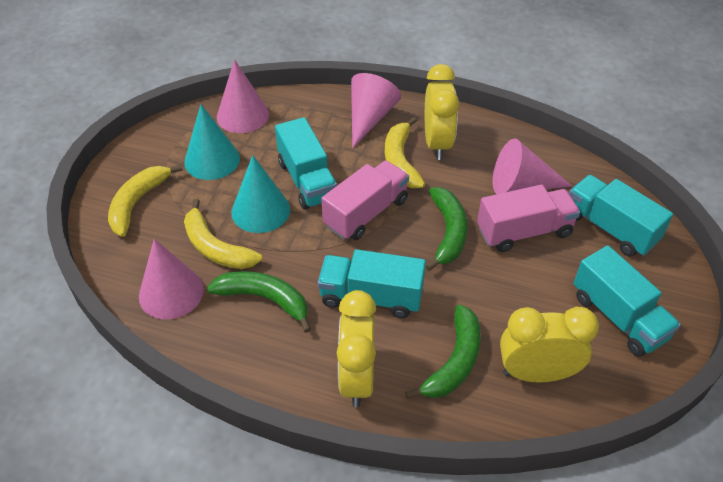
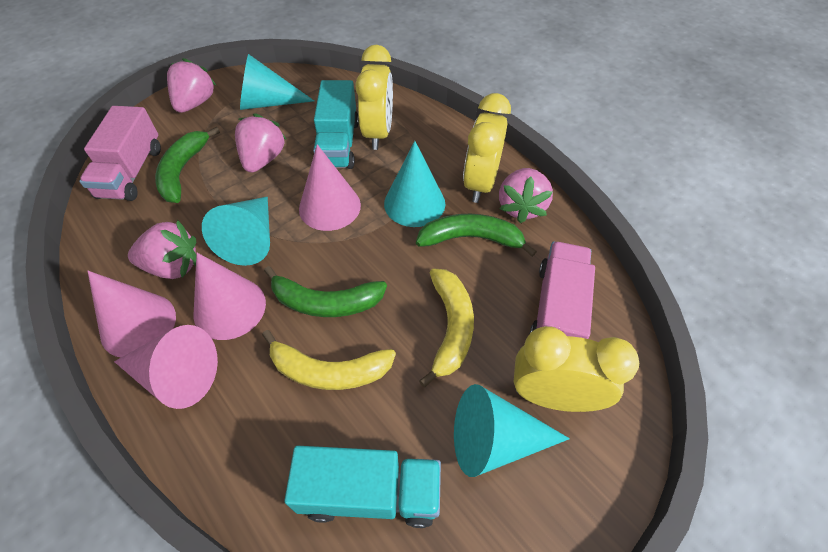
pink strawberry: none = 0 -> [128,220,196,279] [167,58,217,113] [235,114,286,173] [499,168,553,223] = 4
turquoise cone: [184,104,240,180] [232,155,290,233] = 2 -> [202,197,270,266] [240,54,314,110] [384,141,445,227] [454,384,570,477] = 4
turquoise truck: [275,117,337,210] [318,249,426,318] [569,175,673,257] [573,245,681,357] = 4 -> [284,446,441,528] [313,80,359,169] = 2
yellow banana: [108,164,183,237] [184,199,262,269] [385,117,425,188] = 3 -> [262,330,396,390] [419,268,474,387] = 2

